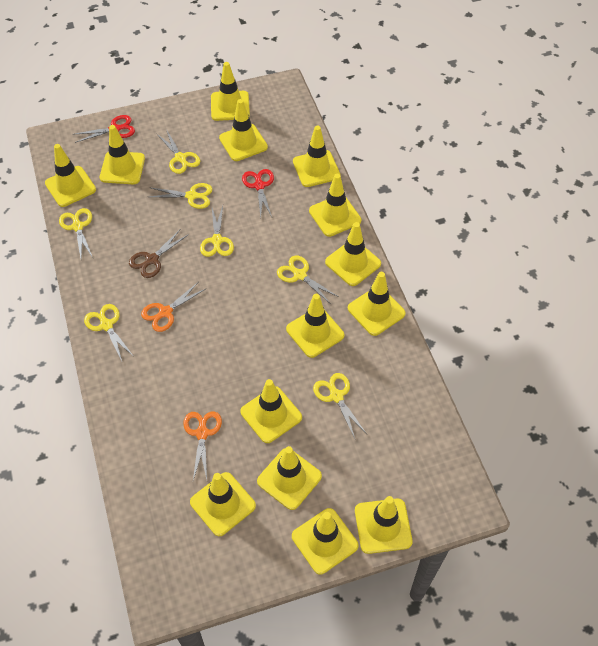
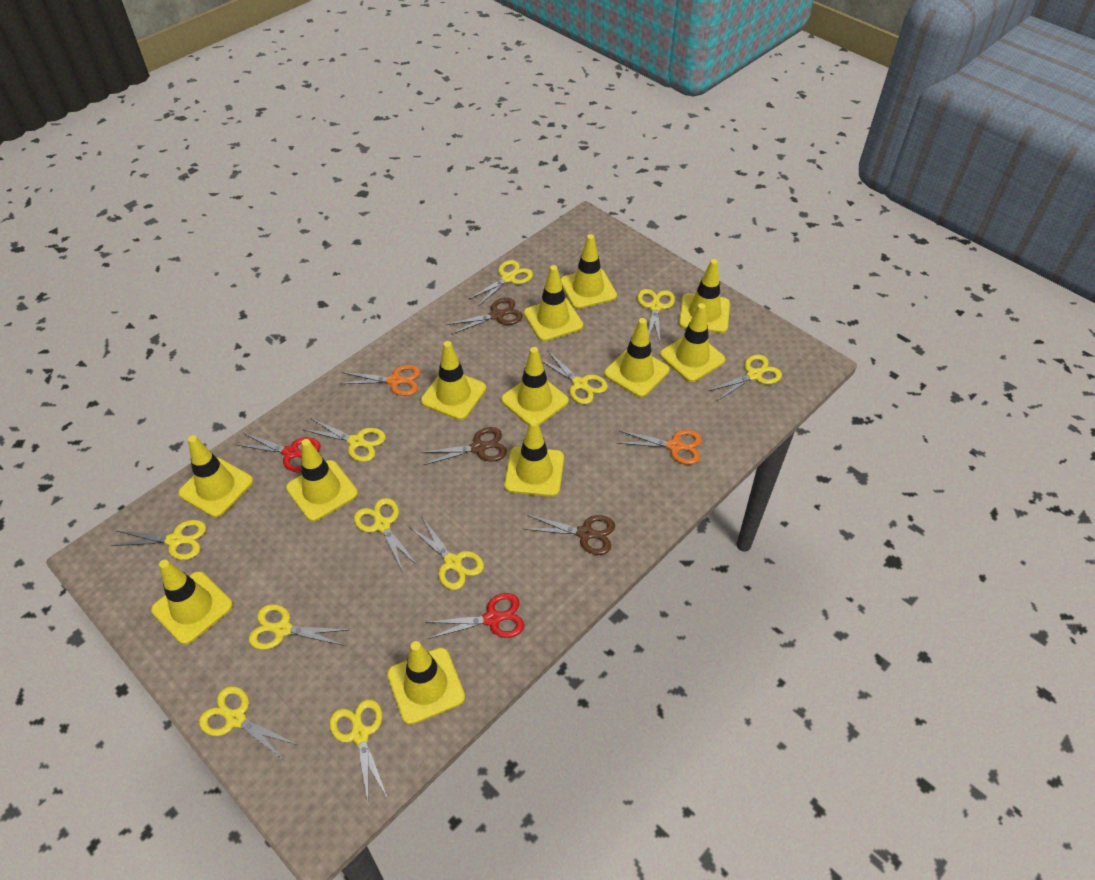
brown scissors: [129,230,189,278] = 1 -> [420,427,507,465] [446,297,523,335] [524,515,615,555] = 3
yellow scissors: [59,208,93,258] [84,304,134,361] [149,183,212,209] [156,129,200,174] [200,206,234,257] [277,256,339,304] [313,373,367,439] = 7 -> [111,520,206,560] [199,686,297,761] [249,604,348,650] [304,418,386,462] [329,699,387,806] [354,498,418,573] [410,518,484,590] [468,260,533,306] [541,350,608,404] [637,289,675,342] [707,354,782,402] = 11
yellow traffic cone: [45,144,96,207] [100,125,145,184] [190,472,256,536] [211,62,250,121] [219,99,268,161] [240,379,302,443] [257,446,322,510] [286,294,345,358] [292,508,359,575] [293,126,340,187] [309,174,361,237] [325,222,381,286] [348,272,406,336] [355,496,412,554] = 14 -> [151,560,233,645] [178,435,253,517] [286,439,358,522] [387,641,465,725] [421,341,486,420] [501,347,569,426] [504,419,564,497] [524,265,583,341] [560,234,617,309] [604,318,670,397] [660,303,725,382] [679,259,730,333] = 12

